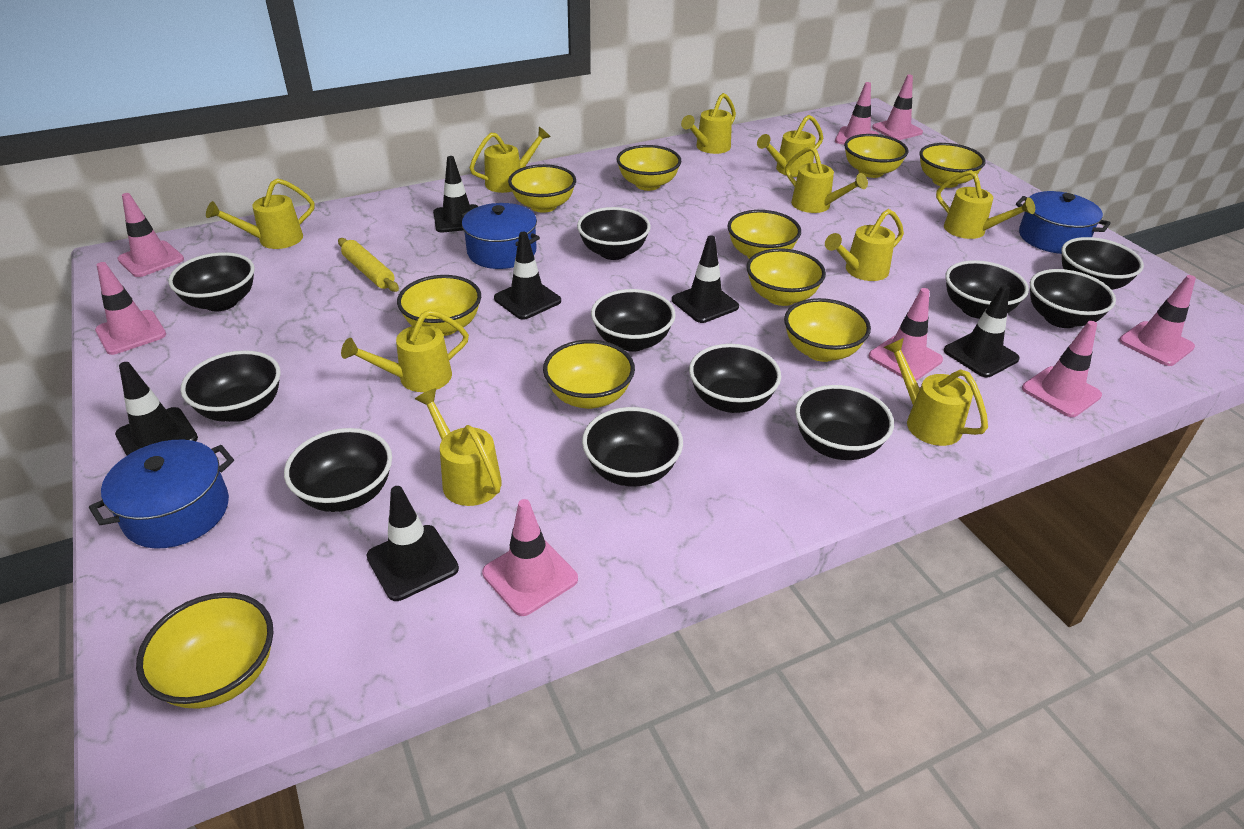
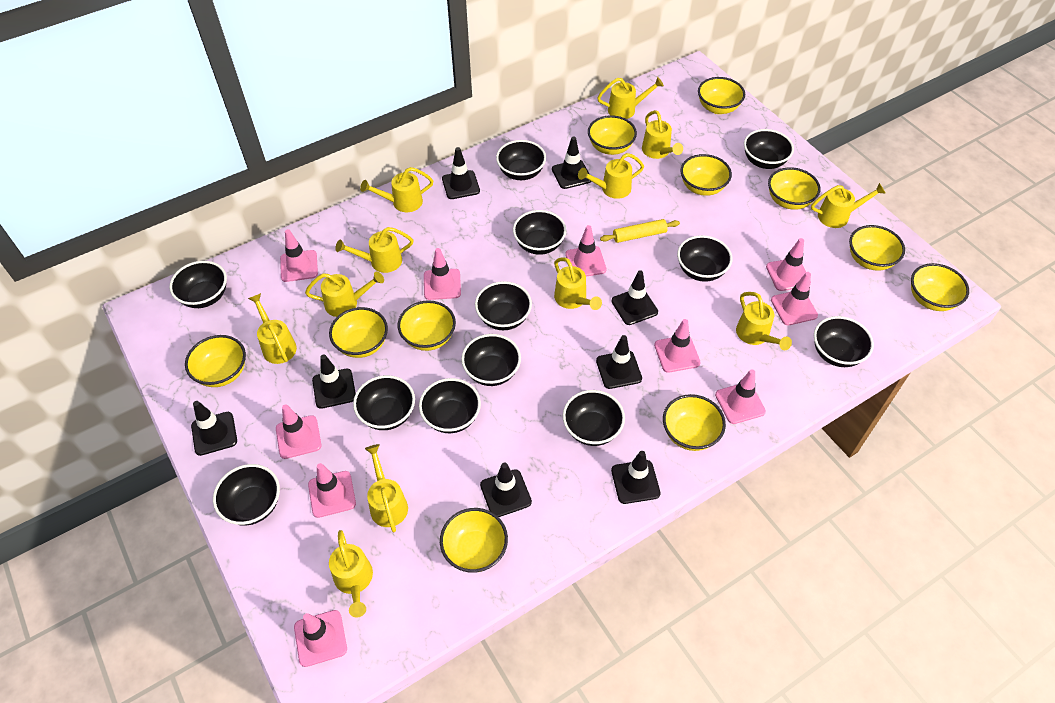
black bowl: [168,252,255,311] [181,350,281,422] [284,428,392,512] [577,207,651,260] [582,407,683,487] [591,289,676,352] [689,344,781,413] [795,385,894,460] [945,260,1029,319] [1030,269,1116,328] [1061,237,1144,290] = 11 -> [169,261,227,308] [213,464,280,526] [353,375,415,430] [419,378,481,433] [461,334,521,386] [475,281,532,330] [496,140,546,180] [513,210,566,255] [563,390,625,446] [677,235,732,282] [744,129,794,169] [814,316,874,367] = 12
black traffic cone: [115,362,198,455] [366,486,459,601] [433,156,478,232] [494,232,561,320] [672,236,739,323] [944,285,1020,377] = 6 -> [191,401,237,456] [312,354,356,409] [442,147,480,199] [480,463,532,517] [552,137,591,189] [596,335,642,389] [611,270,658,325] [611,451,661,504] = 8
blue pot: [89,440,234,549] [461,203,540,269] [1016,191,1111,254] = 3 -> none = 0
pink traffic cone: [95,262,166,355] [117,193,184,277] [482,499,578,616] [835,82,879,145] [869,288,943,381] [872,74,923,140] [1022,321,1102,417] [1119,275,1196,366] = 8 -> [276,404,321,459] [280,229,318,282] [294,610,347,667] [308,463,356,518] [424,248,461,300] [565,225,606,277] [654,319,701,373] [715,369,766,424] [766,238,811,291] [771,272,818,325] = 10
yellow bowl: [136,592,274,709] [397,275,481,336] [508,164,576,213] [543,340,635,409] [617,145,681,191] [727,210,801,259] [746,248,826,306] [784,298,871,362] [844,134,908,178] [919,143,986,188] = 10 -> [185,335,246,387] [329,307,388,358] [398,300,456,351] [440,508,508,573] [588,115,637,155] [663,394,726,451] [680,154,732,196] [698,77,745,114] [768,167,820,210] [849,225,905,271] [911,263,969,311] = 11
yellow watering can: [206,178,314,249] [341,310,469,392] [415,388,502,506] [470,127,551,193] [681,93,736,154] [757,115,823,177] [785,146,868,213] [825,209,904,281] [883,338,988,446] [936,170,1035,239] = 10 -> [248,293,297,364] [305,271,384,317] [329,530,373,618] [335,227,413,273] [360,167,433,212] [365,444,408,532] [554,257,602,310] [578,153,644,199] [597,77,664,119] [642,110,683,159] [736,292,792,350] [811,183,886,228] = 12

